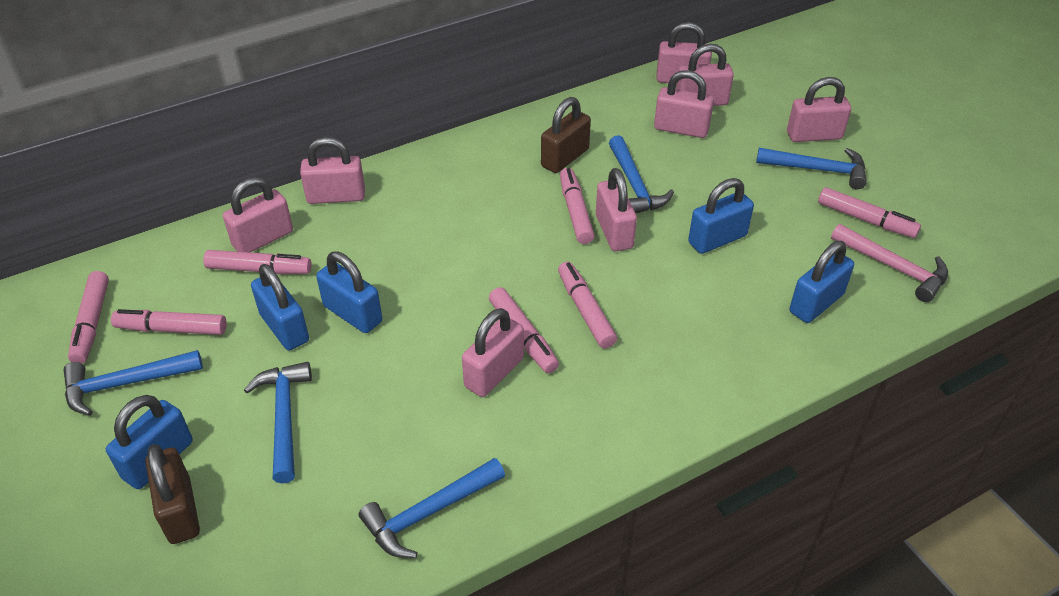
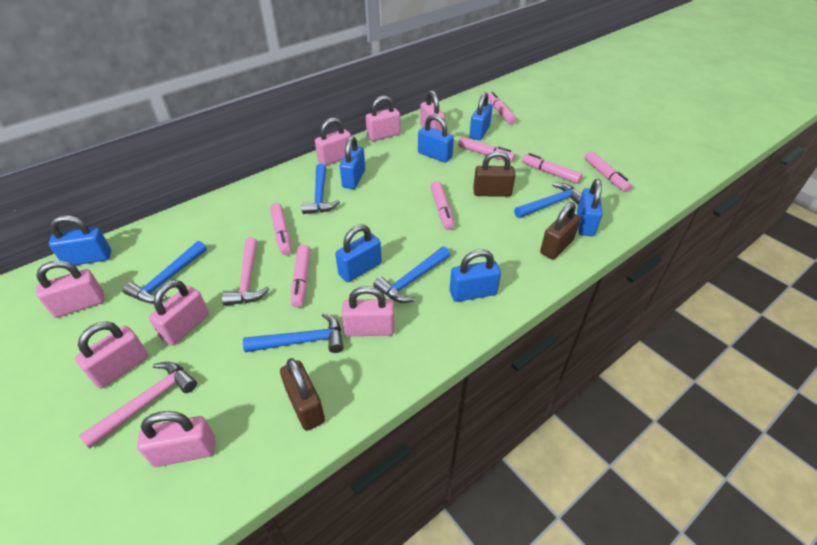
blue padlock: [106,395,193,489] [251,264,309,350] [316,251,382,333] [688,178,754,254] [790,241,854,323] = 5 -> [49,215,111,266] [335,224,382,282] [340,136,365,189] [418,115,454,163] [450,249,501,302] [469,92,493,140] [577,179,603,236] = 7
brown padlock: [146,444,200,544] [541,97,591,173] = 2 -> [280,358,325,431] [473,151,515,197] [540,202,580,260] = 3
pink hammer: [831,224,948,302] = 1 -> [79,362,197,449] [222,237,270,306] = 2

